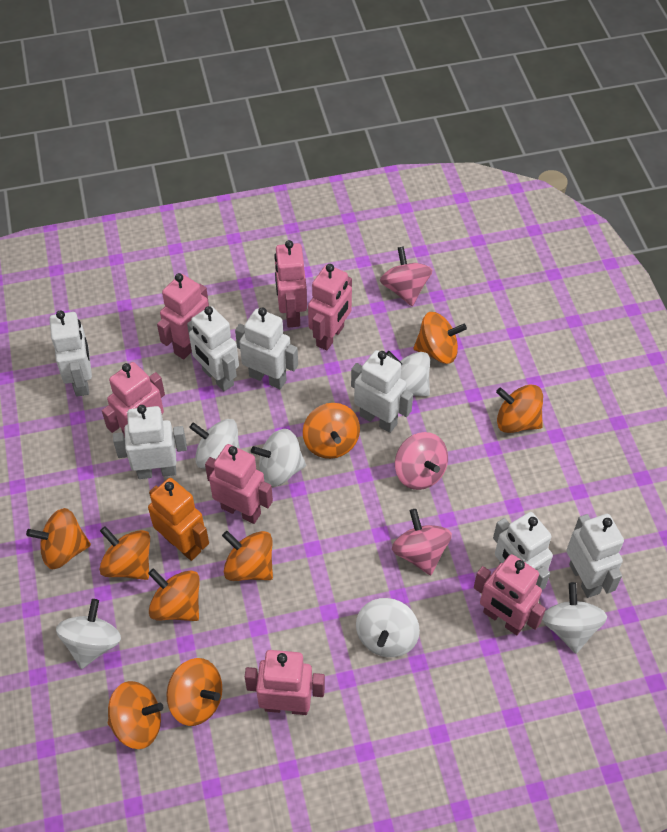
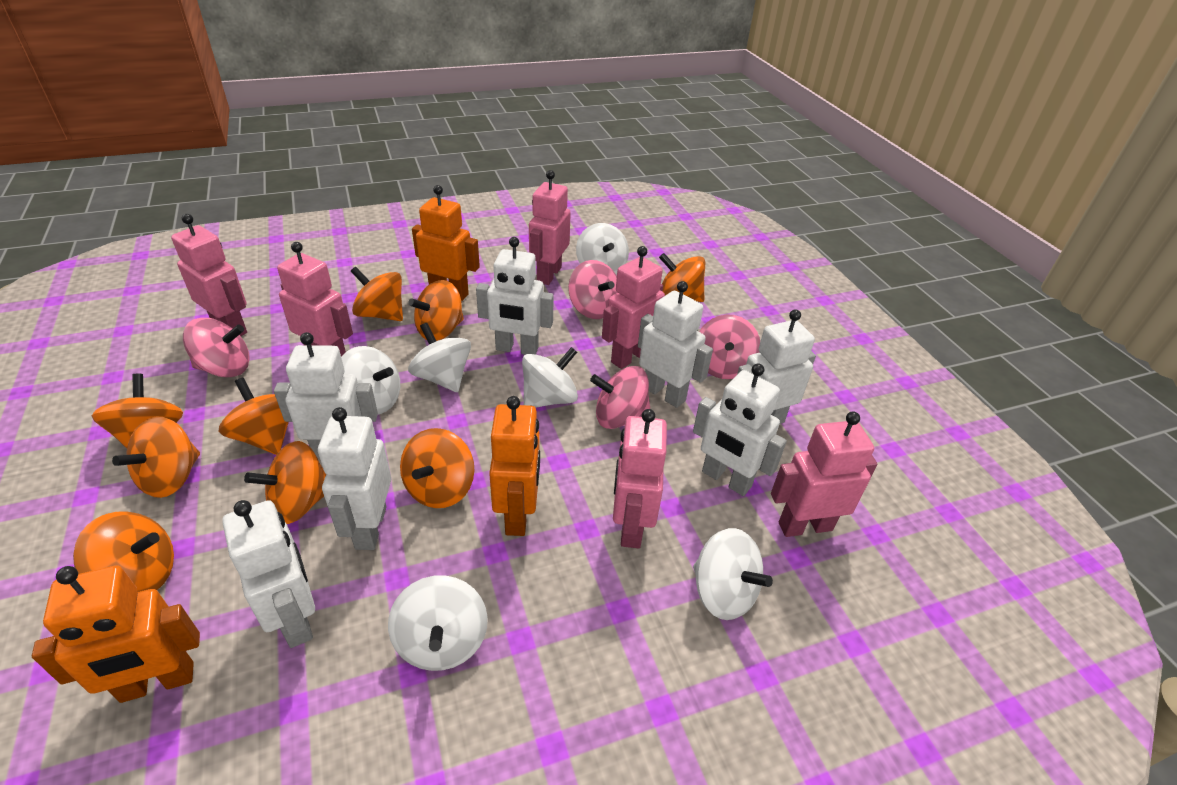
orange robot: [148,478,209,561] = 1 -> [32,566,200,703] [412,185,480,301] [489,396,540,536] = 3
pink robot: [102,362,165,438] [157,273,209,359] [205,444,273,524] [245,650,325,715] [274,240,307,327] [308,264,352,350] [474,554,546,635] = 7 -> [171,214,247,336] [277,242,353,357] [529,170,571,285] [602,246,665,369] [613,409,667,548] [771,412,877,537] = 6
pink spinning top: [380,246,432,306] [392,509,452,575] [395,432,448,490] = 3 -> [183,318,250,378] [568,260,618,319] [590,366,650,429] [699,314,760,379] = 4

